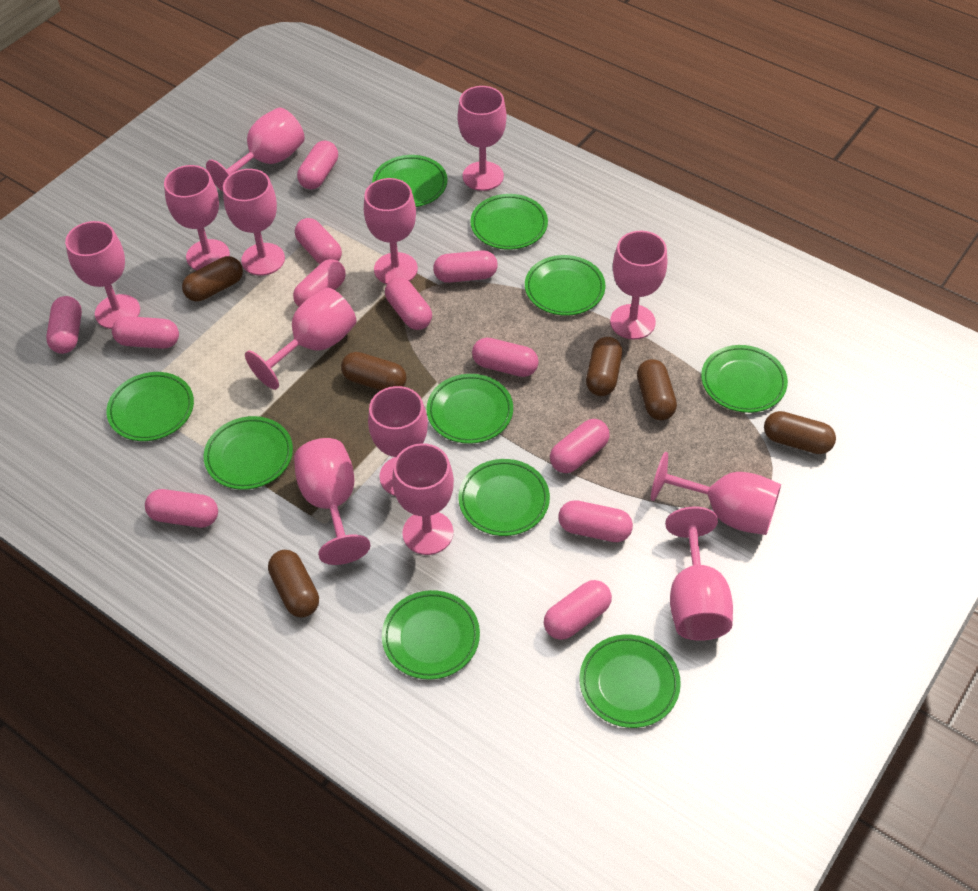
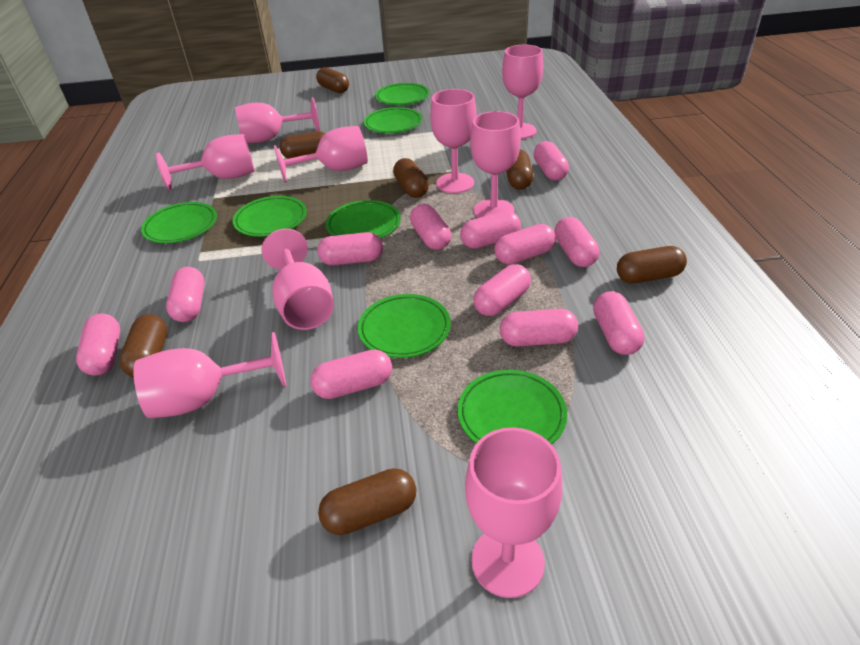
brown capsule: [182,256,243,302] [268,550,319,617] [341,352,407,391] [586,337,622,396] [637,359,677,420] [764,411,836,454] = 6 -> [119,314,167,377] [280,131,325,159] [316,67,349,93] [318,468,416,535] [393,158,429,198] [506,149,533,190] [617,246,687,284] = 7
green plate: [106,372,194,441] [203,416,293,490] [372,155,447,207] [382,590,480,680] [427,374,513,444] [458,459,550,536] [470,194,548,250] [525,255,605,316] [579,634,681,728] [701,345,788,413] = 10 -> [141,202,217,243] [233,196,307,237] [326,200,401,239] [358,294,451,358] [364,107,422,133] [375,83,429,105] [458,370,567,445] = 7
pink goblet: [65,221,140,329] [164,165,230,270] [206,108,305,192] [223,169,285,276] [245,288,356,390] [294,438,370,565] [364,178,418,284] [368,386,428,496] [392,443,454,555] [458,86,506,191] [610,231,667,339] [651,452,781,535] [665,507,733,641] = 13 -> [133,332,286,418] [156,134,255,190] [235,97,320,143] [262,229,334,330] [274,126,368,183] [430,89,477,193] [465,427,562,598] [470,111,521,218] [502,45,543,139] = 9

